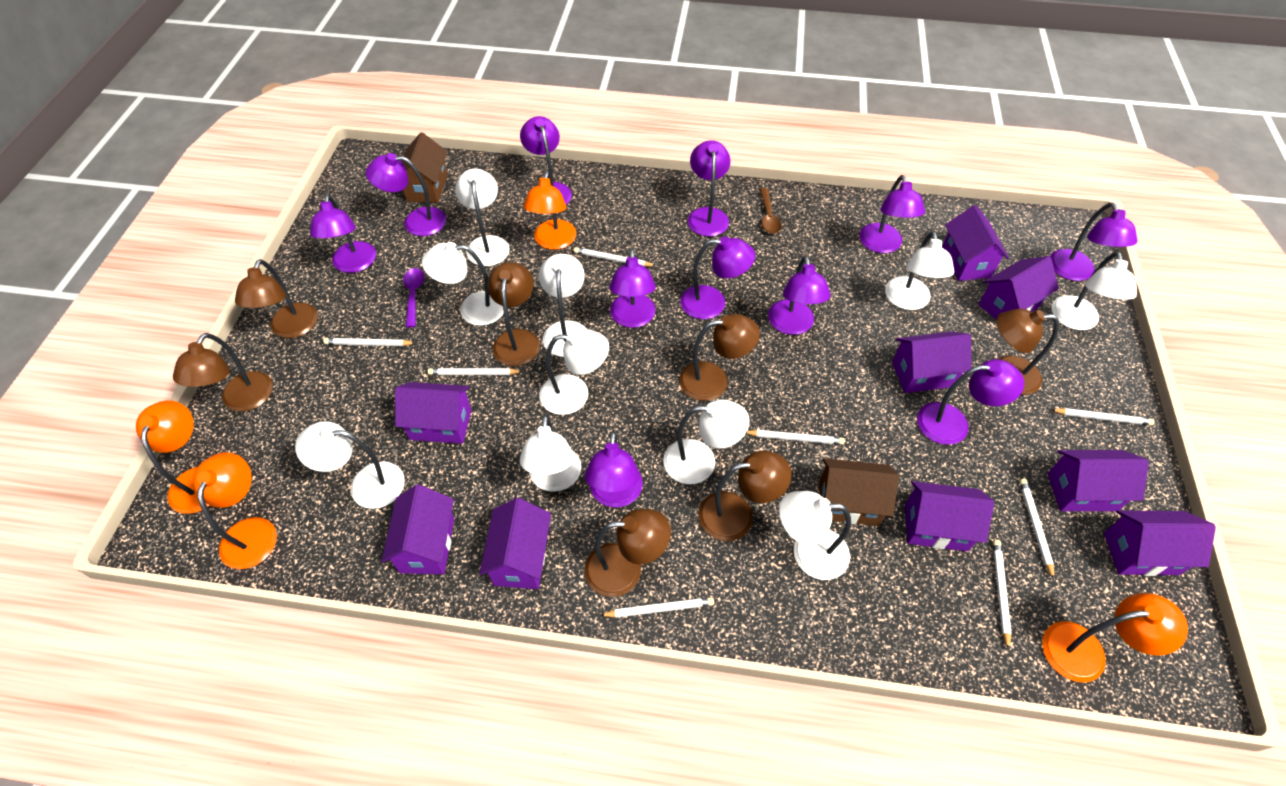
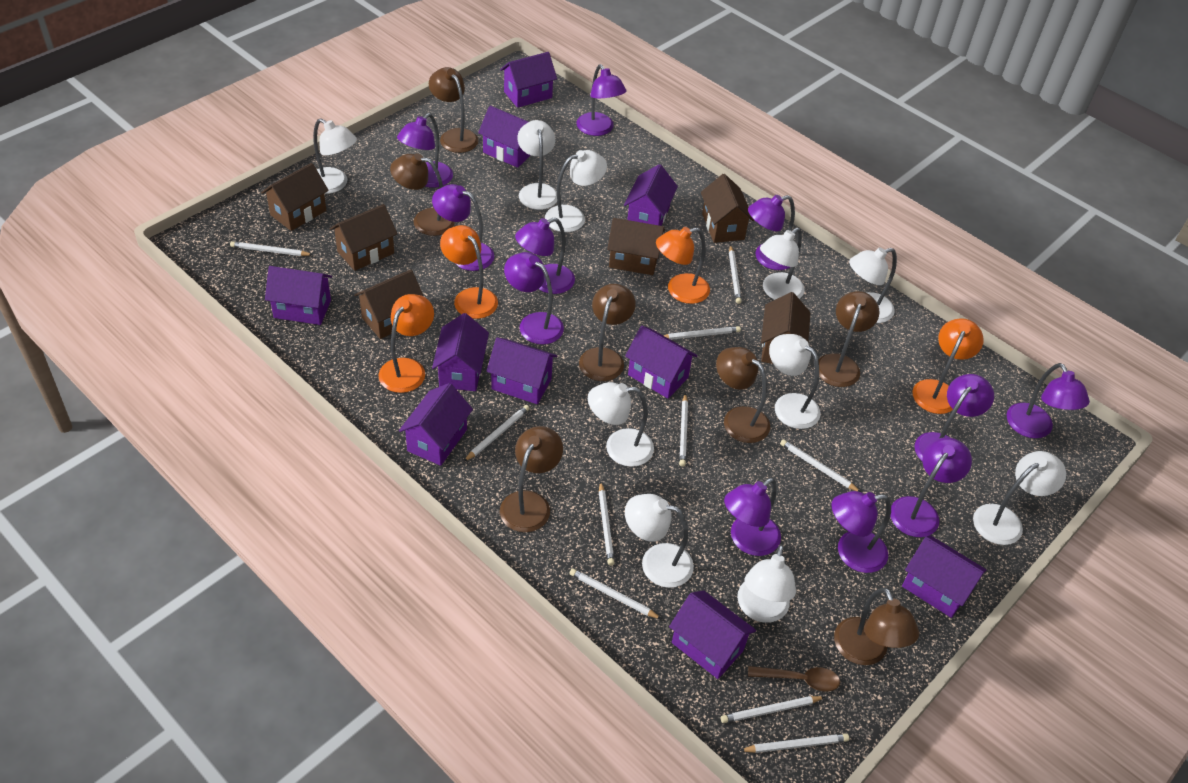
brown house: [401,132,448,203] [819,458,899,526] = 2 -> [261,163,329,231] [330,204,397,271] [354,270,424,339] [607,218,665,275] [701,174,754,243] [761,292,811,364] = 6
purple house: [382,485,454,574] [395,382,471,444] [479,498,551,589] [892,331,972,393] [905,481,994,551] [942,205,1009,281] [978,256,1059,320] [1047,450,1149,511] [1104,510,1216,576] = 9 -> [265,266,332,325] [399,383,473,466] [432,313,489,391] [478,106,531,168] [486,337,557,404] [500,52,557,108] [624,164,678,226] [625,326,697,399] [669,590,756,679] [902,535,986,618] = 10
purple spoon: [403,268,424,328] = 1 -> none = 0
white pencil: [323,338,416,346] [428,368,523,375] [574,247,655,267] [600,597,714,618] [746,430,845,445] [993,540,1012,650] [1019,479,1055,579] [1051,408,1154,425] = 8 -> [230,241,313,256] [464,405,530,462] [569,568,661,619] [599,481,615,566] [663,326,741,340] [679,393,688,467] [721,696,825,723] [729,245,742,304] [740,733,849,753] [780,439,861,492] = 10

